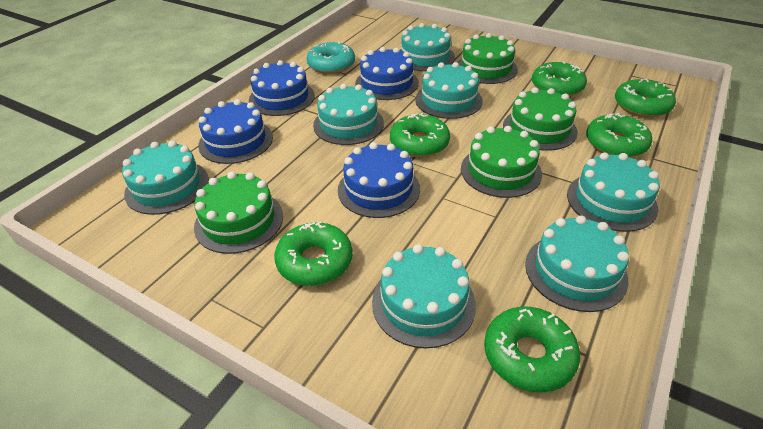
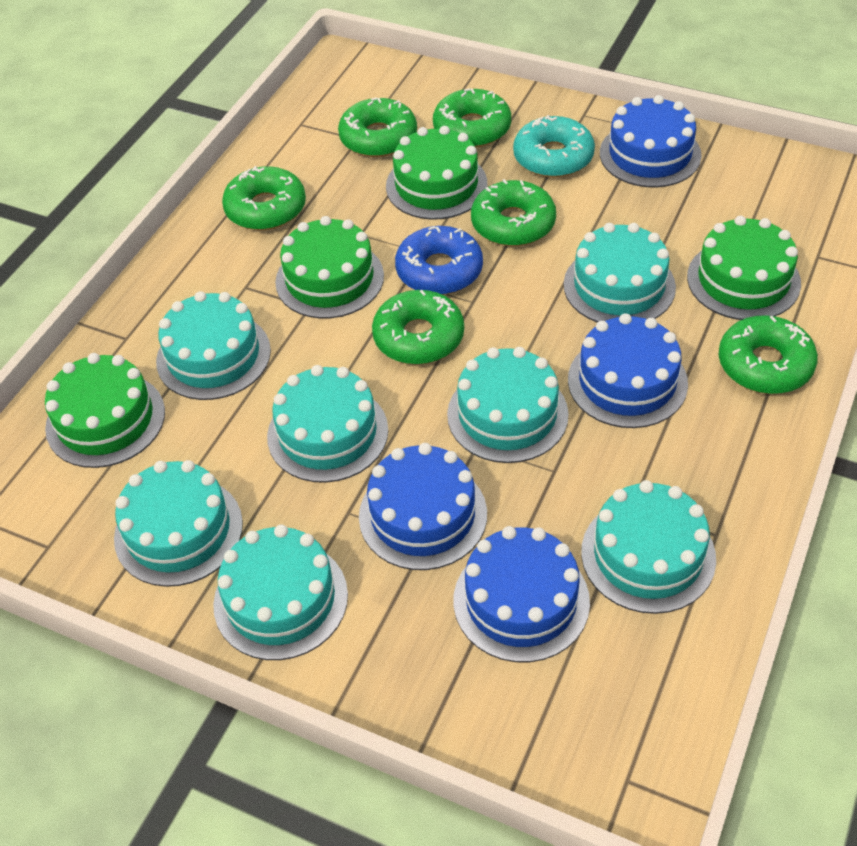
blue donut: none = 0 -> [395,226,483,295] = 1

